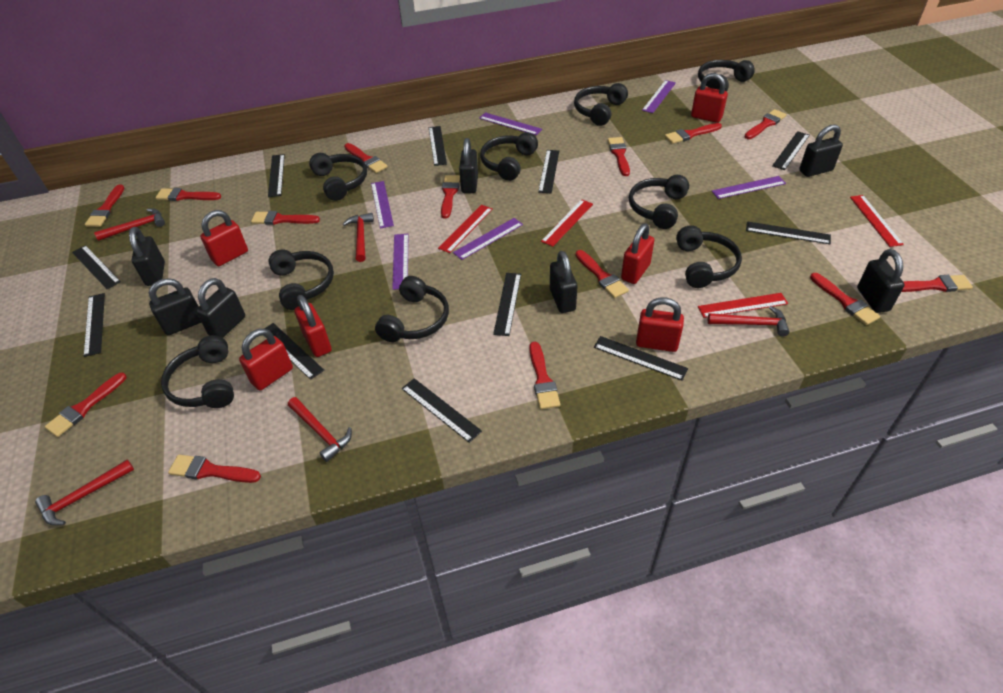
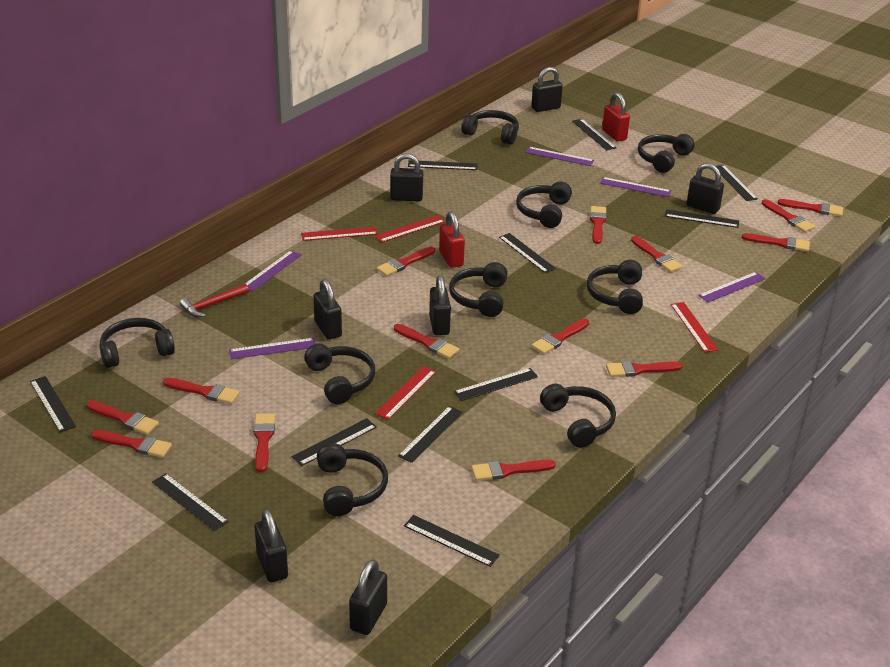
purple ruler: [371,181,394,228] [392,234,408,290] [453,218,523,260] [479,112,542,135] [642,80,676,113] [712,176,786,199] = 6 -> [229,338,316,359] [245,250,302,292] [525,147,594,166] [600,177,671,197] [698,272,766,303] = 5
red hammer: [35,459,134,525] [94,208,165,241] [288,397,352,462] [343,213,374,262] [708,306,790,336] = 5 -> [180,284,249,317] = 1
red padlock: [200,210,248,266] [239,329,293,390] [294,295,332,357] [621,223,654,284] [636,297,684,352] [691,73,728,123] = 6 -> [439,211,465,268] [602,92,630,142] = 2

